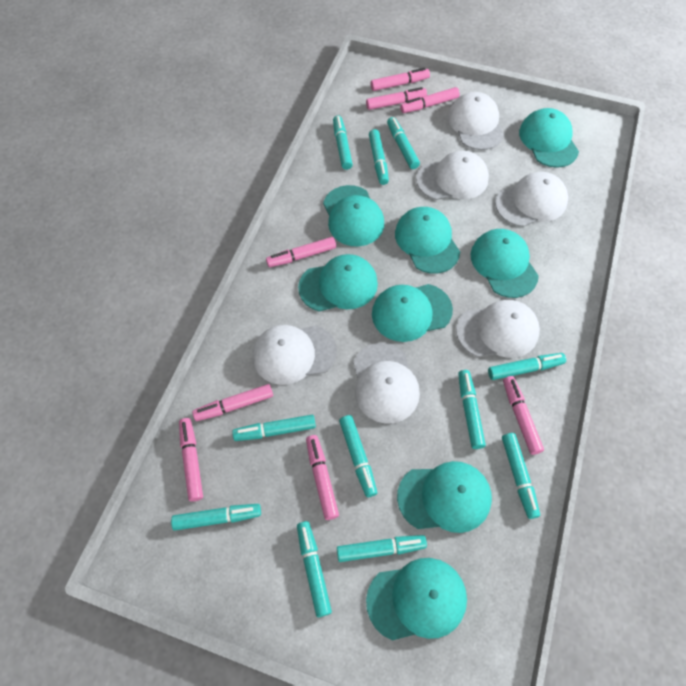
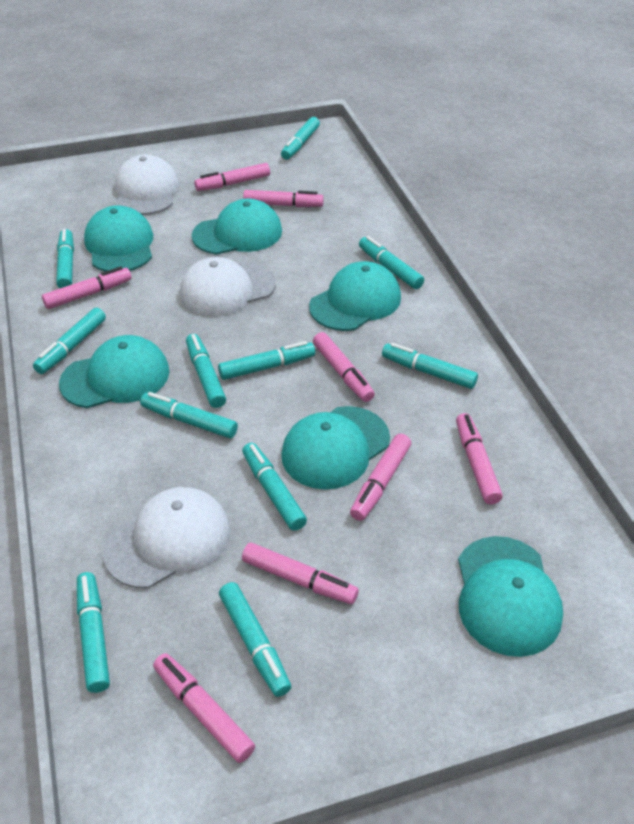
turquoise cap: [298,254,378,312] [323,185,384,247] [366,558,467,641] [372,284,453,342] [395,207,460,274] [397,461,492,533] [471,229,539,298] [519,108,579,168] = 8 -> [59,335,170,408] [84,205,153,271] [192,198,282,255] [281,406,390,490] [309,261,401,331] [458,536,563,657] = 6
white cap: [253,325,337,385] [353,343,420,424] [416,151,489,200] [448,92,504,150] [456,300,540,358] [495,172,568,227] = 6 -> [103,487,230,589] [115,154,179,215] [180,257,276,316] = 3

